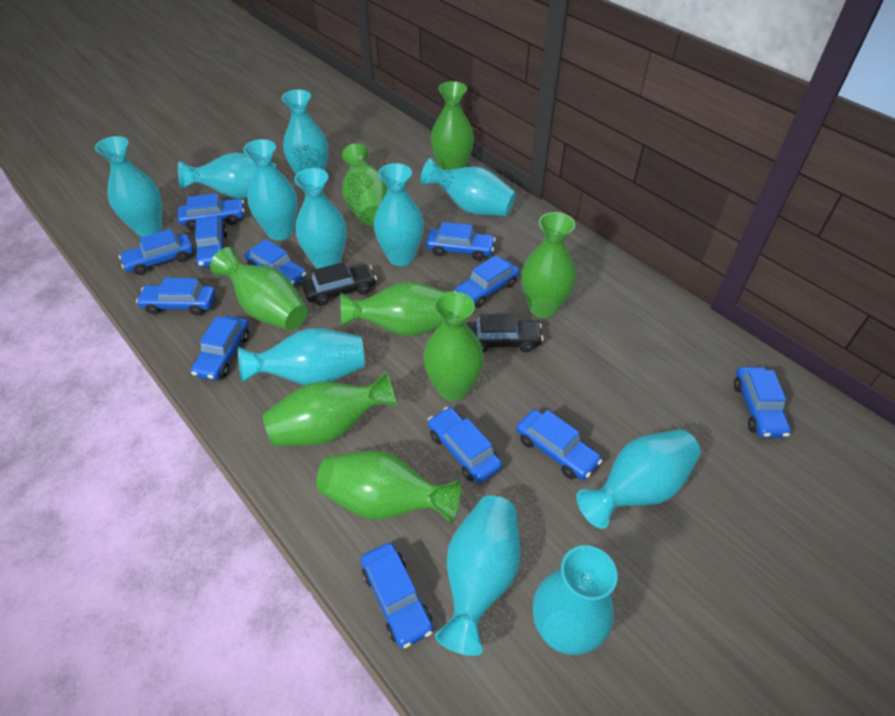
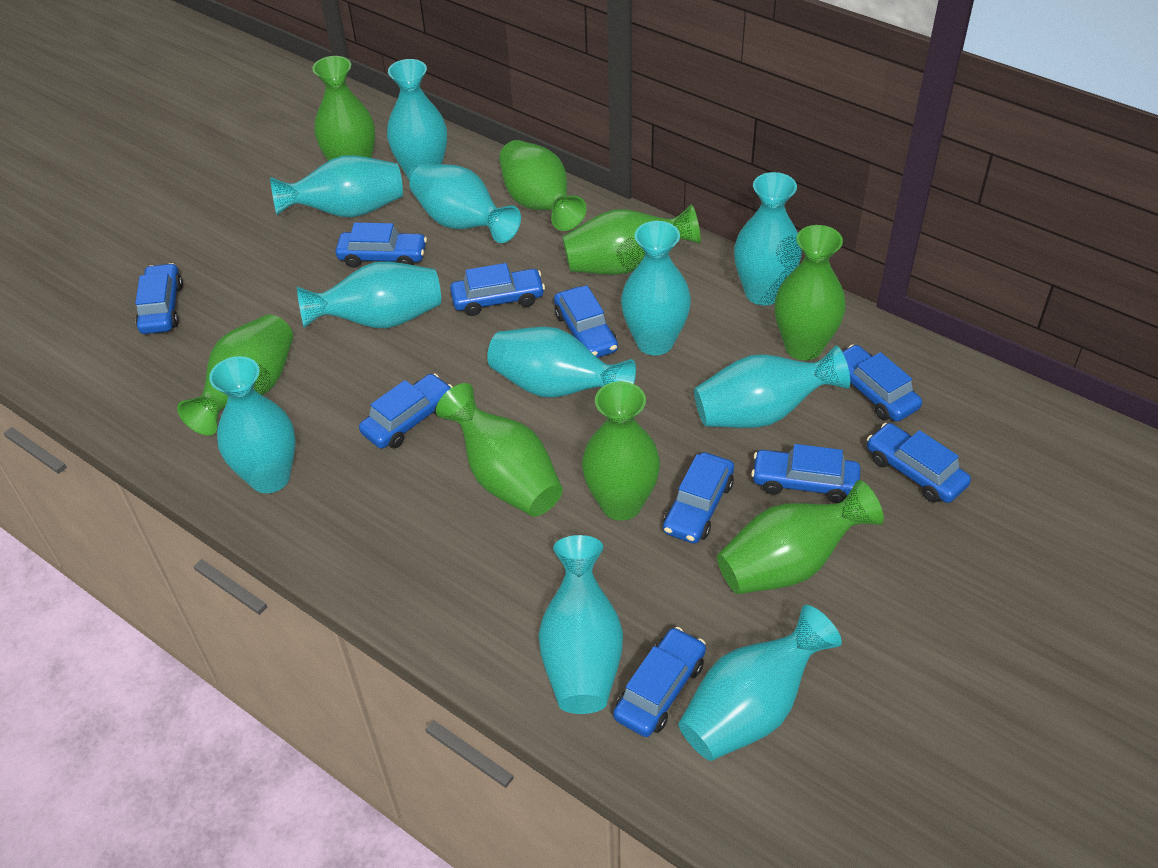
black car: [302,262,377,306] [466,314,543,352] = 2 -> none = 0
blue car: [119,229,194,275] [136,278,215,316] [177,193,245,230] [191,316,249,380] [195,216,227,268] [244,239,306,286] [361,543,433,648] [426,222,496,261] [428,407,502,483] [454,255,519,308] [516,410,602,480] [734,367,791,438] = 12 -> [135,263,183,334] [336,222,427,268] [359,374,453,449] [450,263,545,316] [554,285,618,358] [613,627,706,737] [663,452,734,543] [751,444,861,503] [842,344,922,421] [867,423,971,503] = 10

